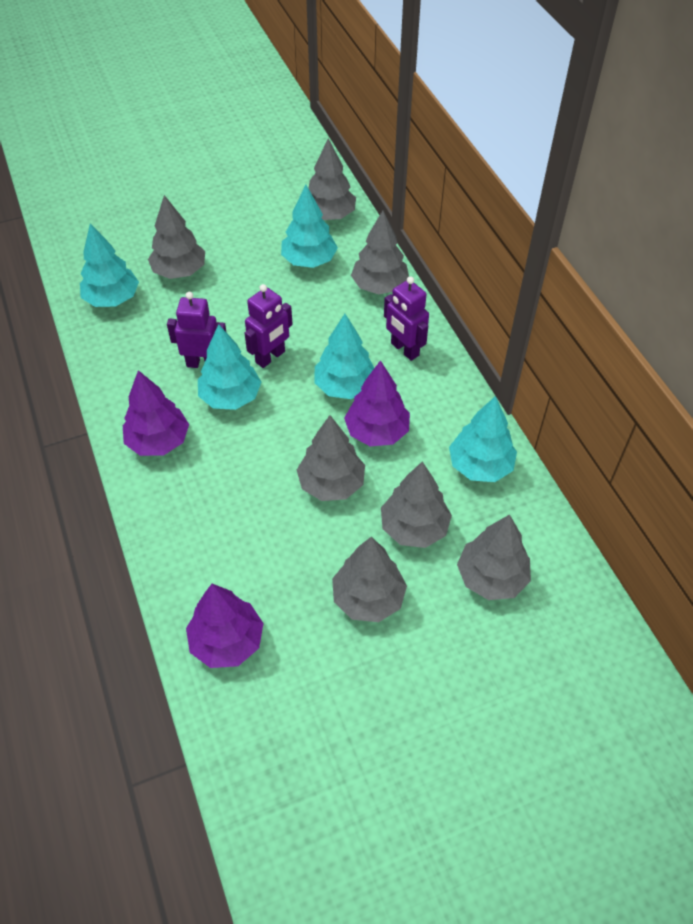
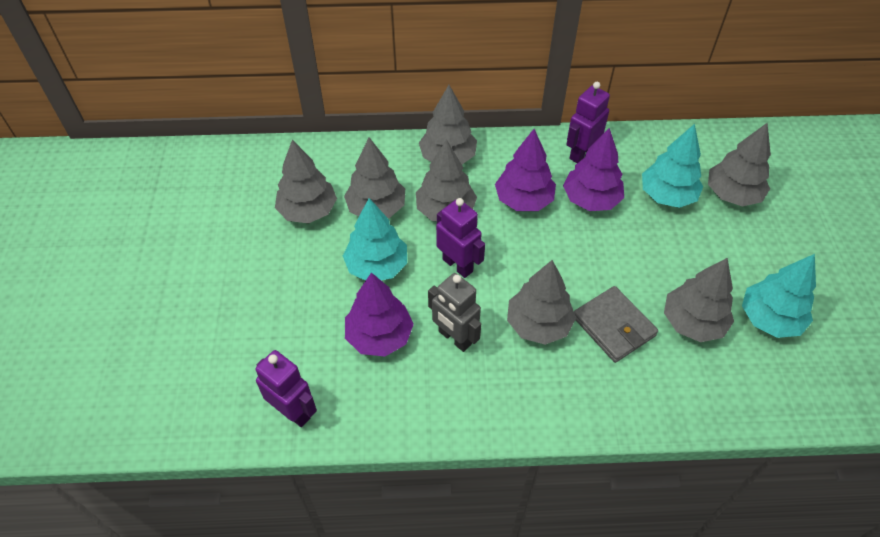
grey robot: none = 0 -> [428,273,481,352] = 1
grey wallet: none = 0 -> [574,286,658,363] = 1
turquoise tree: [80,223,139,307] [198,324,261,410] [281,185,338,268] [314,314,374,399] [449,396,517,482] = 5 -> [343,198,407,281] [642,124,703,208] [742,254,816,338] = 3

